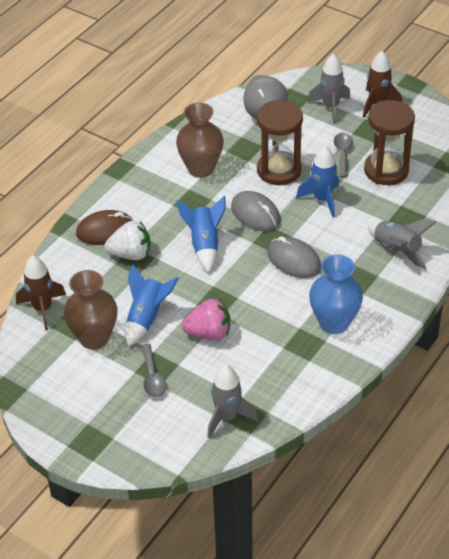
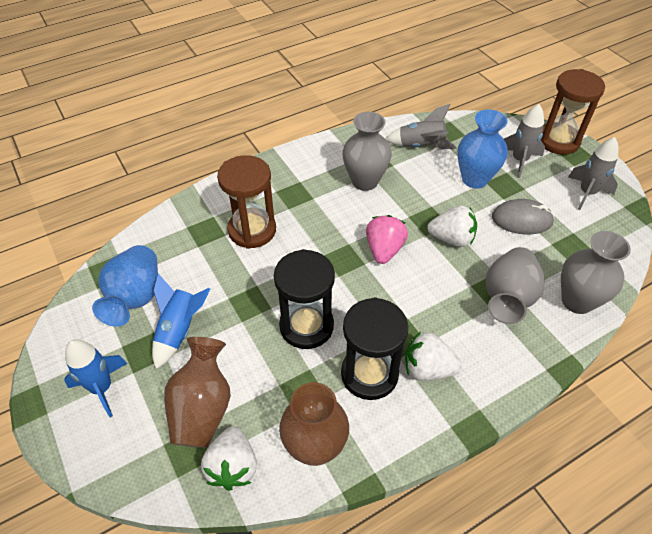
black hourglass: none = 0 -> [274,249,335,349] [341,297,408,400] = 2
blue rocket: [125,264,179,347] [177,196,225,272] [296,146,339,218] = 3 -> [64,339,127,417] [152,273,210,369] = 2
blue vase: [309,254,363,334] = 1 -> [92,245,158,327] [457,109,508,188] = 2
brown mouse: [76,210,134,245] = 1 -> none = 0
brown rocket: [16,256,66,330] [363,51,402,118] = 2 -> none = 0
grey mouse: [231,191,280,231] [267,236,321,278] = 2 -> [492,199,555,234] = 1
grey spoon: [141,343,166,397] [334,133,353,177] = 2 -> none = 0
grey vase: [243,75,288,119] = 1 -> [342,112,392,191] [485,247,545,324] [561,231,631,314] = 3
white strawberry: [104,221,151,260] = 1 -> [201,426,257,491] [405,332,462,381] [427,206,477,247] = 3

